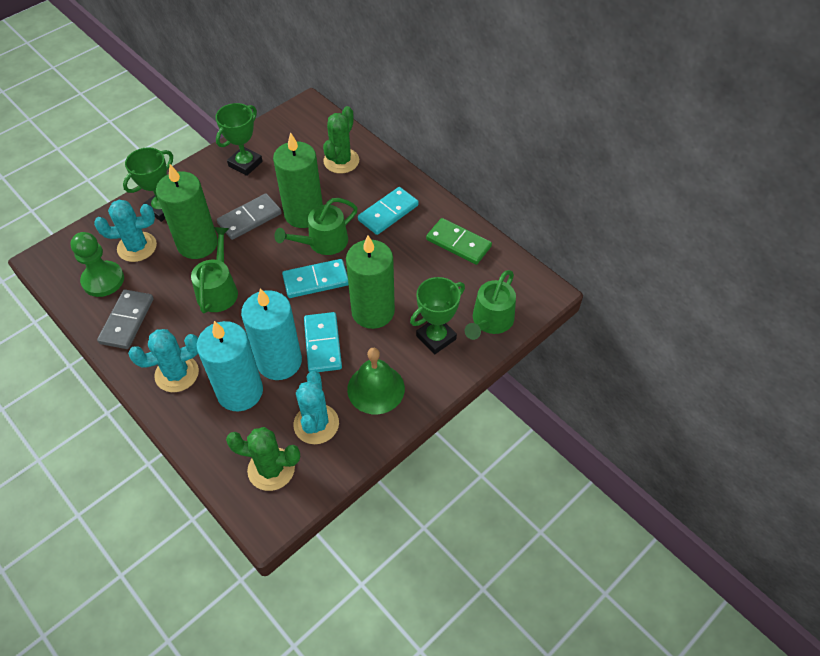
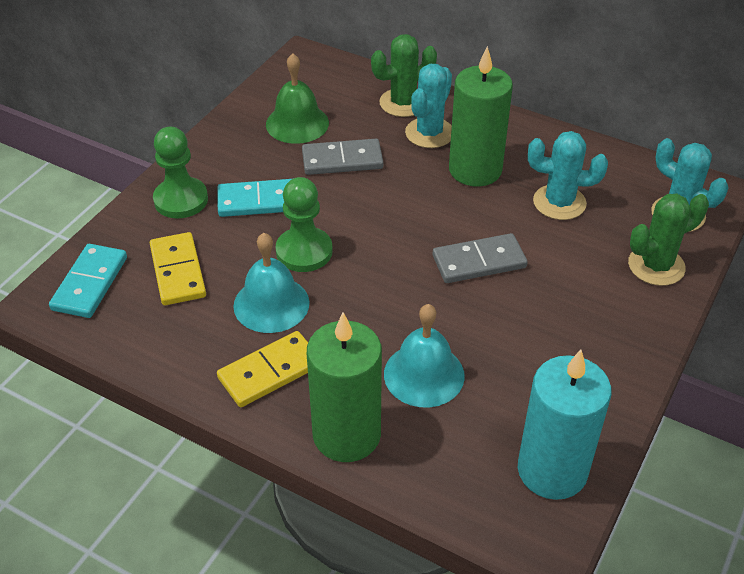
green candle: [156,164,218,259] [273,132,323,228] [346,235,395,329] = 3 -> [307,313,382,462] [449,46,513,186] = 2
green domino: [426,218,492,265] = 1 -> none = 0
green pawn: [71,232,124,297] = 1 -> [153,127,208,218] [276,177,333,272] = 2
green trophy: [123,147,173,222] [215,103,263,176] [410,277,465,354] = 3 -> none = 0
green watering can: [191,227,238,313] [275,198,358,255] [465,270,516,340] = 3 -> none = 0
turquoise bell: none = 0 -> [233,233,309,333] [384,304,465,407] = 2
turquoise candle: [196,321,263,411] [241,288,302,380] = 2 -> [518,350,611,500] = 1
turquoise domino: [282,259,349,298] [304,312,342,372] [358,187,419,235] = 3 -> [49,244,127,318] [217,179,292,217] = 2
yellow domino: none = 0 -> [150,232,206,305] [217,331,308,407] = 2

